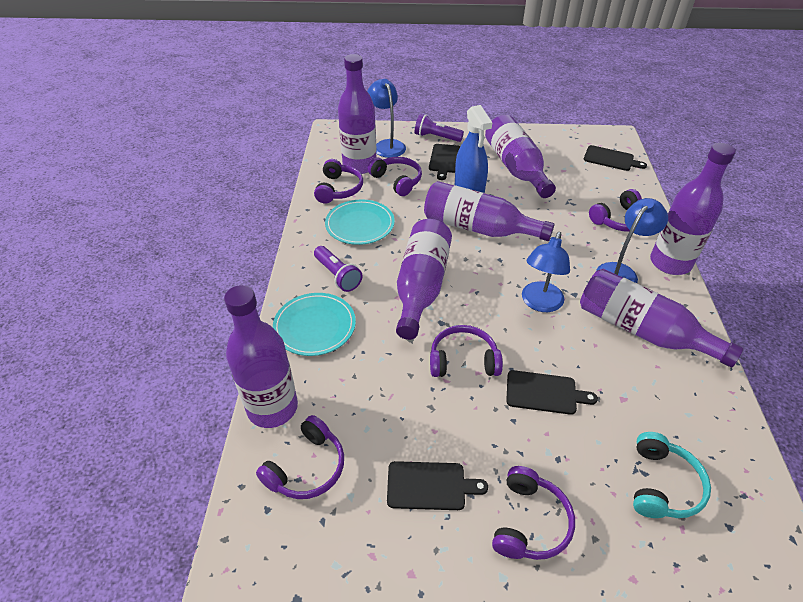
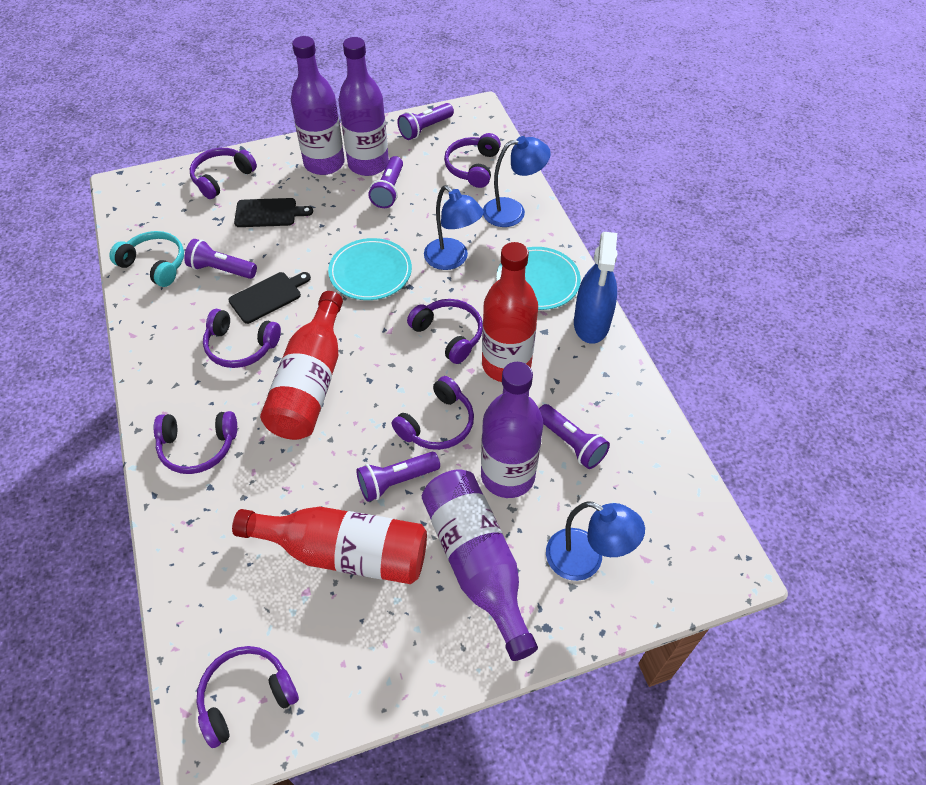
black cutting board: [387,461,488,510] [429,144,460,180] [506,370,598,415] [584,145,647,171] = 4 -> [228,272,311,324] [234,198,313,227] = 2
purple bottle: [224,285,298,428] [338,54,377,174] [396,219,452,340] [424,181,554,241] [485,115,556,198] [580,269,743,367] [650,143,736,275] = 7 -> [291,36,345,175] [338,37,389,176] [422,469,538,661] [481,362,543,498] = 4
purple flashlight: [314,246,362,292] [415,114,464,142] = 2 -> [184,239,257,279] [356,452,440,502] [368,156,403,208] [397,103,454,140] [539,404,610,469] = 5
purple headphones: [256,415,344,499] [314,159,363,203] [368,157,422,196] [430,325,503,377] [492,466,575,560] [589,189,642,232] = 6 -> [154,411,237,474] [190,148,257,199] [196,646,299,748] [203,309,281,368] [392,376,474,450] [407,299,483,364] [444,133,501,188] = 7
red bottle: none = 0 -> [232,507,427,584] [260,291,343,440] [482,242,538,382] = 3

